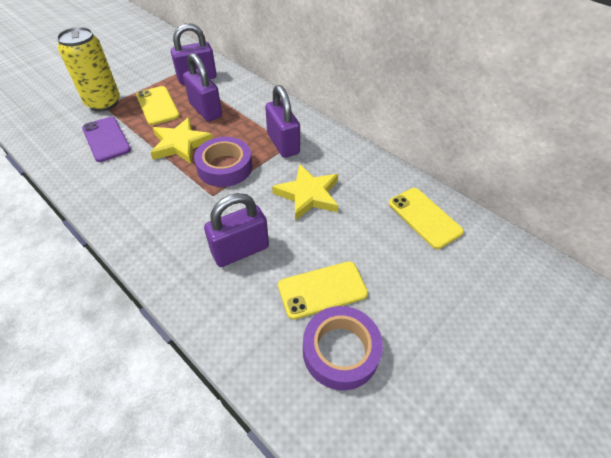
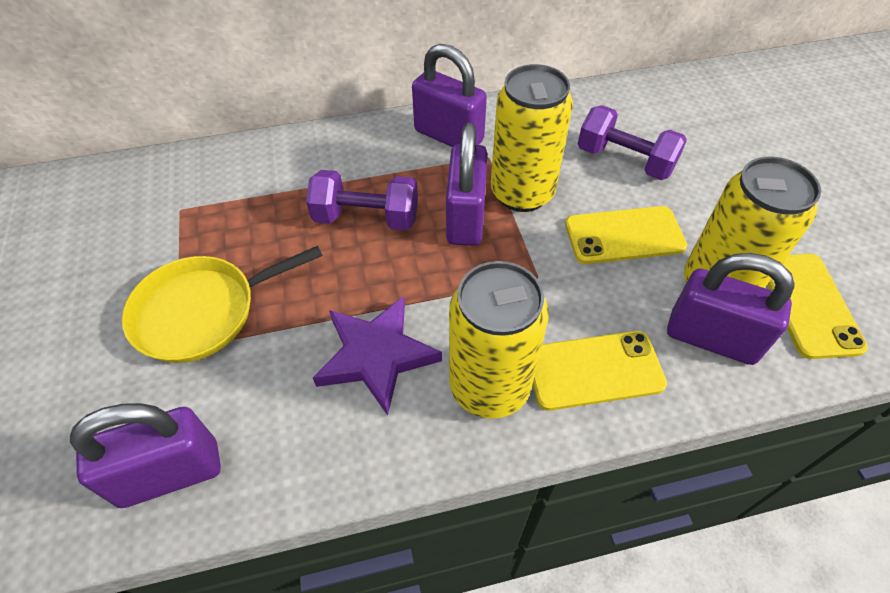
purple dumbbell: none = 0 -> [306,170,418,231] [578,105,687,180] = 2
purple phone: [82,117,131,162] = 1 -> none = 0
purple star: none = 0 -> [313,296,442,416] = 1
purple tape: [194,137,253,187] [303,306,383,390] = 2 -> none = 0
yellow can: [57,27,120,112] = 1 -> [449,261,549,419] [491,64,573,212] [684,157,821,288] = 3
yellow pan: none = 0 -> [122,246,323,363] = 1
yellow star: [150,117,213,164] [272,164,338,221] = 2 -> none = 0

